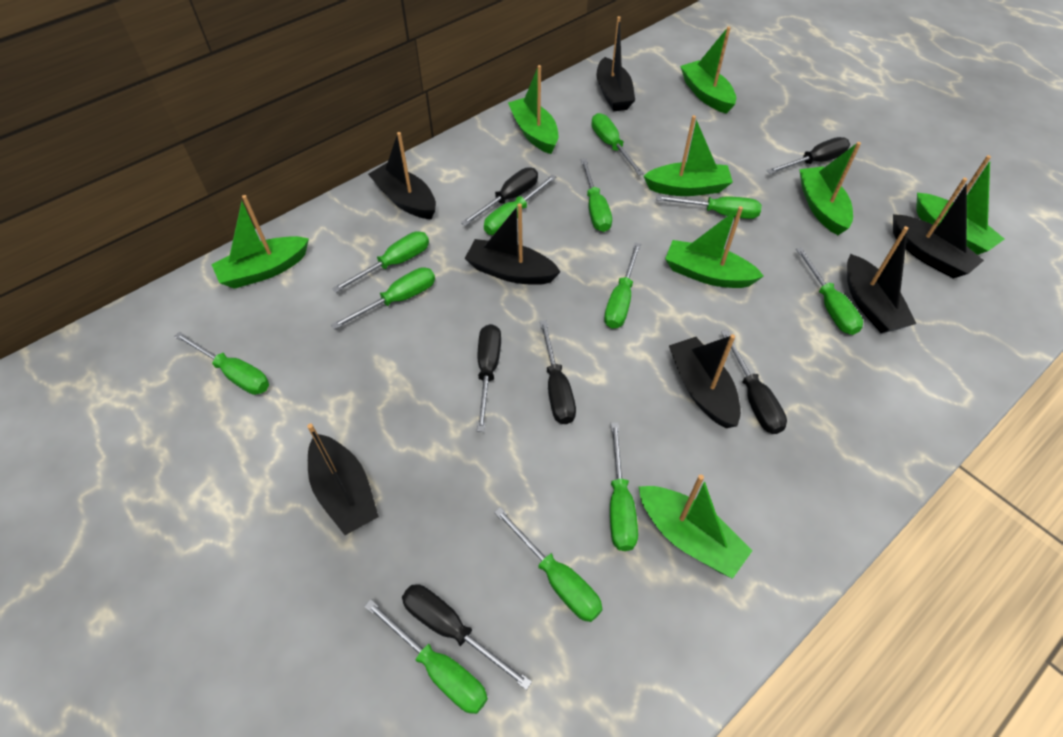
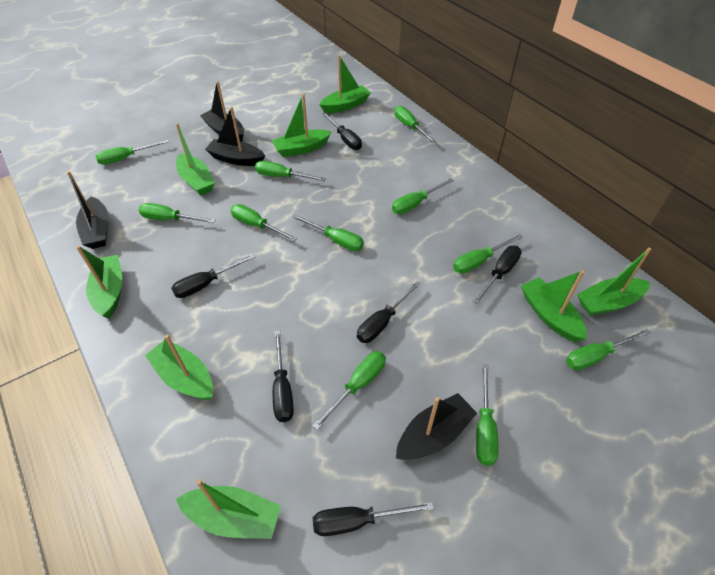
black boat: [307,423,379,535] [368,132,436,219] [465,203,561,285] [597,16,635,111] [669,334,741,428] [847,226,917,333] [893,178,984,279] = 7 -> [67,171,109,249] [200,81,244,142] [205,107,265,166] [396,393,477,460] = 4
green screwdriver: [174,332,269,395] [331,267,435,330] [332,231,429,293] [364,599,488,714] [484,174,556,235] [494,507,602,622] [581,159,612,232] [591,113,644,176] [604,243,641,329] [610,423,638,551] [656,196,762,219] [796,247,863,335] = 12 -> [95,140,169,165] [139,203,215,223] [230,204,297,241] [255,161,326,181] [292,215,364,251] [312,351,386,430] [392,178,454,214] [394,106,437,144] [453,234,523,273] [476,364,499,466] [566,329,650,370] = 11

